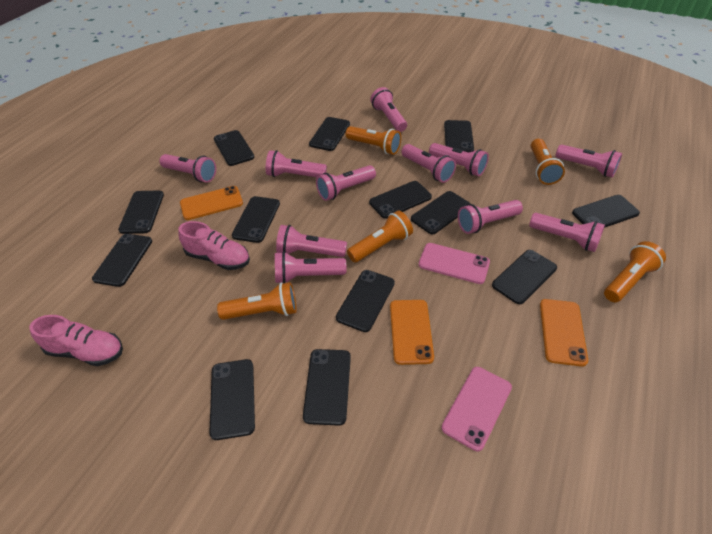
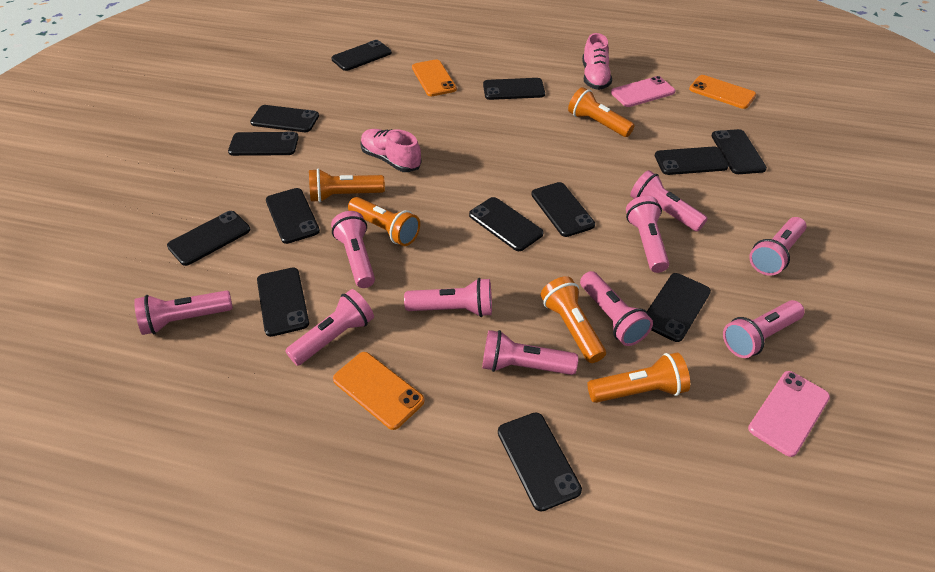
pink flashlight: [159,154,216,183] [266,150,327,177] [275,251,347,283] [276,225,347,257] [316,165,376,201] [370,87,407,132] [401,144,456,183] [429,143,489,176] [458,200,523,234] [529,213,605,252] [556,145,622,178] = 11 -> [134,290,233,335] [285,289,374,366] [331,211,375,288] [404,278,492,317] [482,330,578,375] [580,271,653,346] [626,196,669,273] [630,170,708,232] [723,300,805,358] [749,217,807,276] = 10

